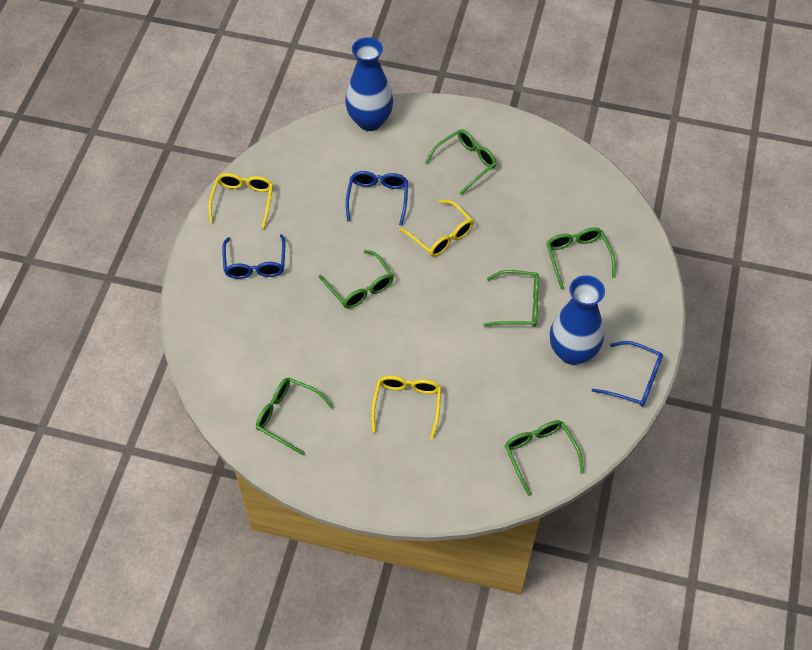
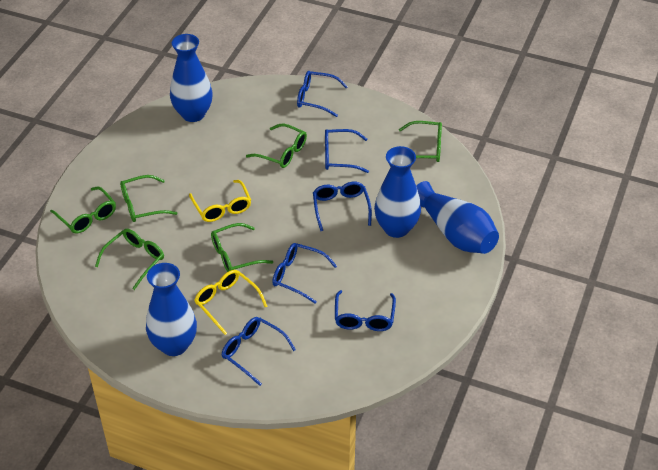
blue glasses: [222,234,285,279] [346,171,408,226] [592,341,663,407] = 3 -> [222,317,296,386] [272,243,337,304] [297,71,348,117] [313,182,372,231] [325,129,369,173] [335,290,396,331] = 6
blue vase: [345,37,393,131] [550,275,605,365] = 2 -> [146,263,197,356] [170,34,213,122] [374,146,421,238] [416,181,499,254] = 4
yellow glasses: [208,173,273,229] [371,375,441,439] [399,200,474,257] = 3 -> [189,180,251,222] [194,270,268,335] = 2

